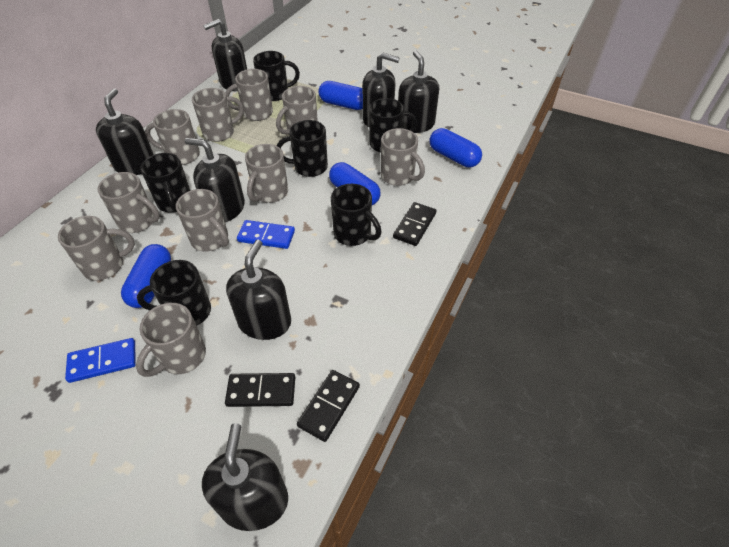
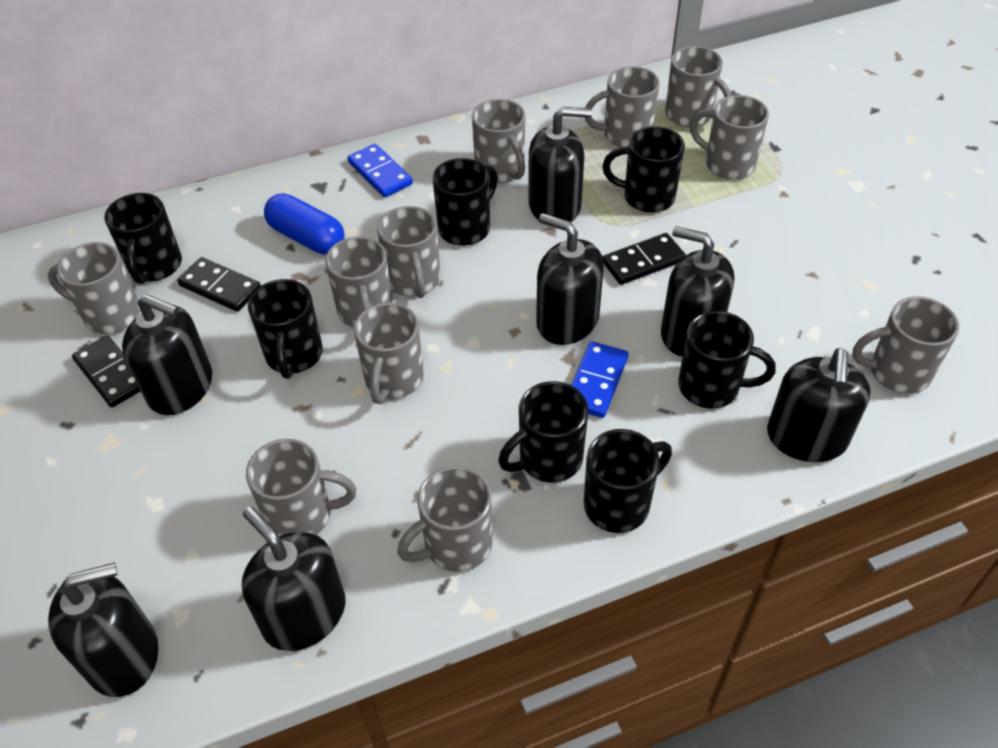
black mug: [137,260,211,326] [140,153,191,212] [253,51,300,101] [276,120,328,177] [331,184,382,246] [369,98,417,152] = 6 -> [104,193,182,284] [248,279,323,379] [432,158,498,246] [498,381,588,483] [584,429,672,533] [603,126,685,213] [678,311,776,409] = 7
blue capsule: [121,244,171,308] [319,81,362,110] [329,162,380,205] [429,128,482,168] = 4 -> [264,193,345,254] = 1
grey mug: [58,216,135,281] [98,172,160,233] [136,303,206,377] [145,109,200,165] [176,189,229,252] [192,88,244,142] [225,69,273,121] [245,144,288,203] [276,86,318,135] [381,128,425,186] = 10 -> [48,242,140,334] [246,439,356,536] [325,236,393,327] [354,302,424,404] [377,206,440,298] [397,466,492,572] [472,99,525,183] [585,66,660,147] [665,46,732,127] [690,95,769,180] [852,296,959,394] = 11

